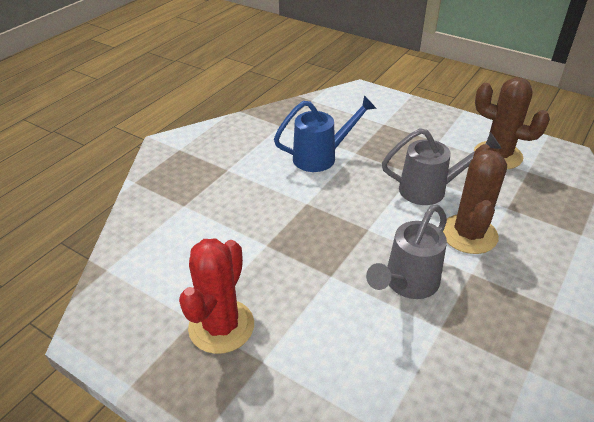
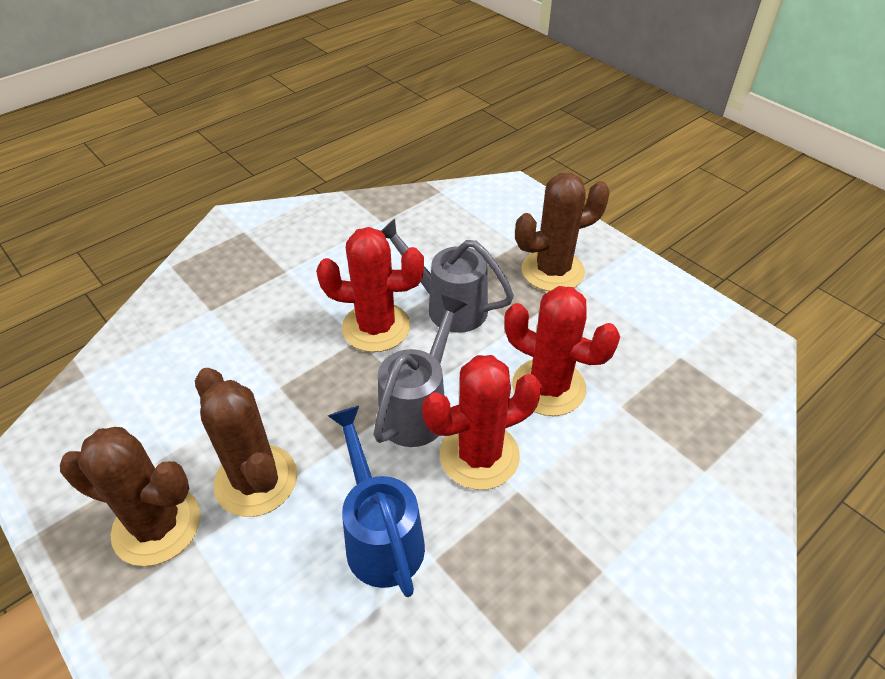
brown cactus: [443,144,507,254] [474,77,550,169] = 2 -> [60,427,201,566] [195,368,297,517] [515,173,610,291] = 3
red cactus: [179,238,254,354] = 1 -> [316,227,424,352] [422,355,542,490] [504,286,620,416] = 3

